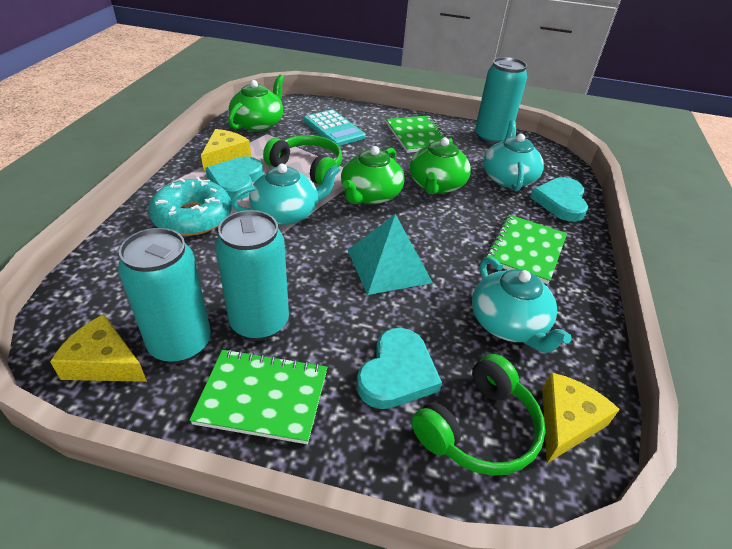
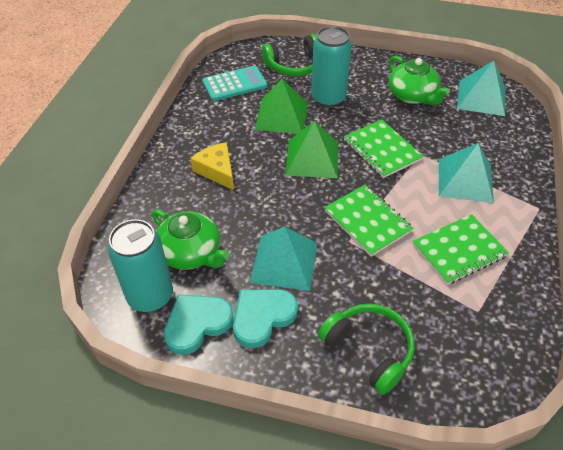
green pyramid: none = 0 -> [255,79,308,134] [285,121,338,178] = 2
green teapot: [228,75,284,132] [341,146,404,204] [410,137,471,195] = 3 -> [152,209,229,270] [389,56,450,105] = 2
turquoise can: [118,228,211,364] [215,210,289,341] [475,57,527,145] = 3 -> [108,219,173,312] [311,26,352,108] = 2
turquoise donut: [149,177,232,236] = 1 -> none = 0
turquoise heart: [205,156,263,200] [356,328,442,409] [530,177,588,222] = 3 -> [164,295,233,355] [233,289,298,348] = 2
turquoise pyramid: [348,214,433,295] = 1 -> [250,227,318,291] [439,143,494,203] [457,61,506,116] = 3
turquoise teapot: [231,164,340,225] [472,257,572,353] [483,120,544,192] = 3 -> none = 0
yellow cheese: [50,314,147,382] [201,129,251,171] [542,372,620,463] = 3 -> [191,142,234,190] = 1

